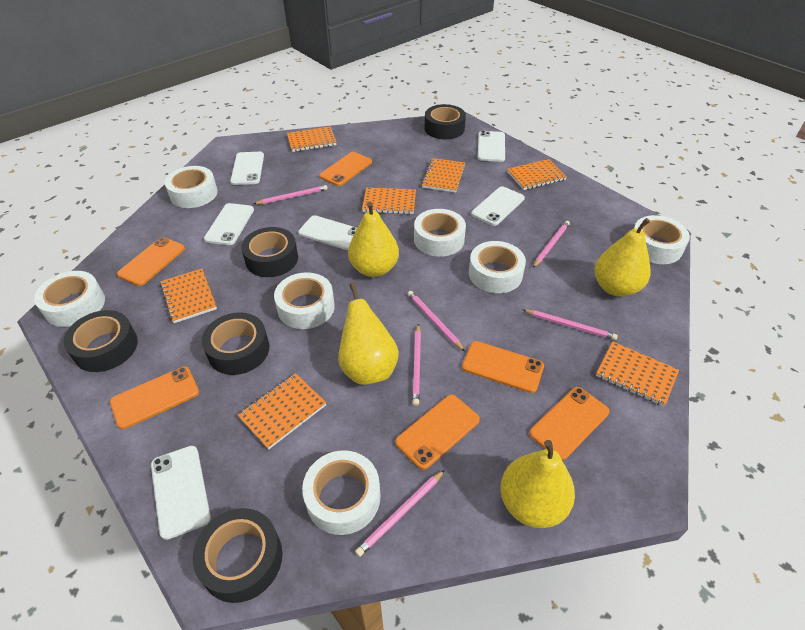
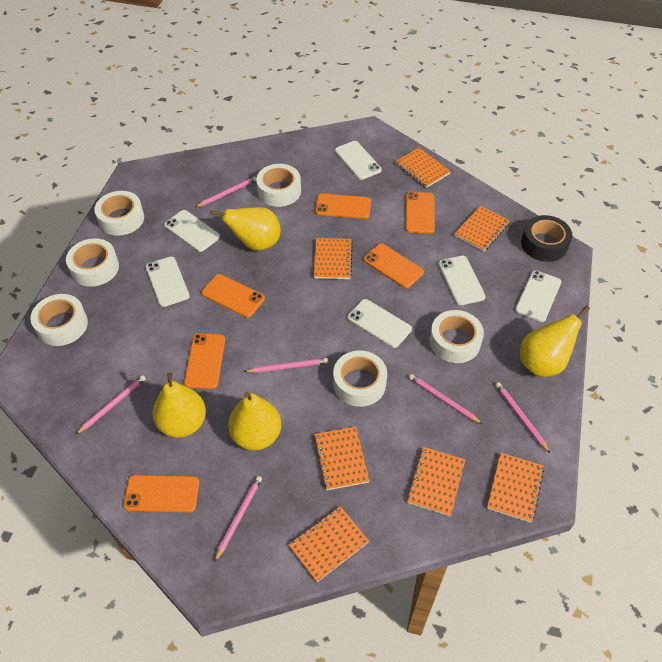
black tape: [63,310,138,372] [193,508,282,603] [202,312,269,375] [241,227,298,277] [425,104,466,139] = 5 -> [521,215,572,262] = 1
white tape: [34,271,105,327] [165,166,218,208] [274,272,335,329] [302,450,381,535] [414,209,466,257] [469,241,526,293] [634,215,690,264] = 7 -> [30,294,88,346] [66,238,119,287] [94,191,144,236] [256,164,301,207] [333,350,387,407] [430,310,484,363] = 6

